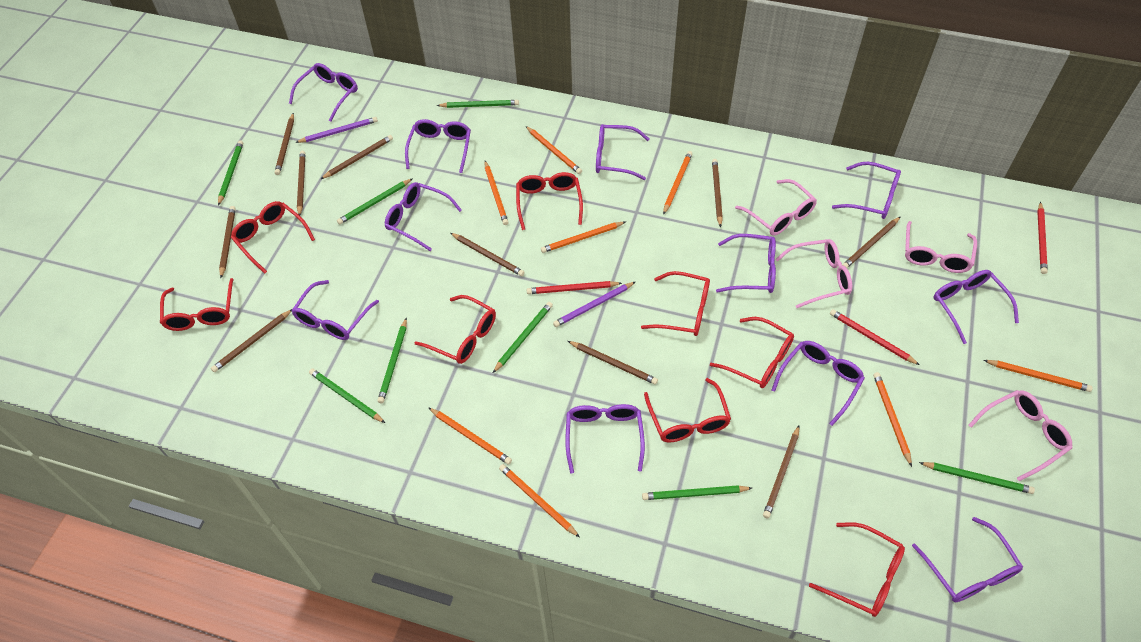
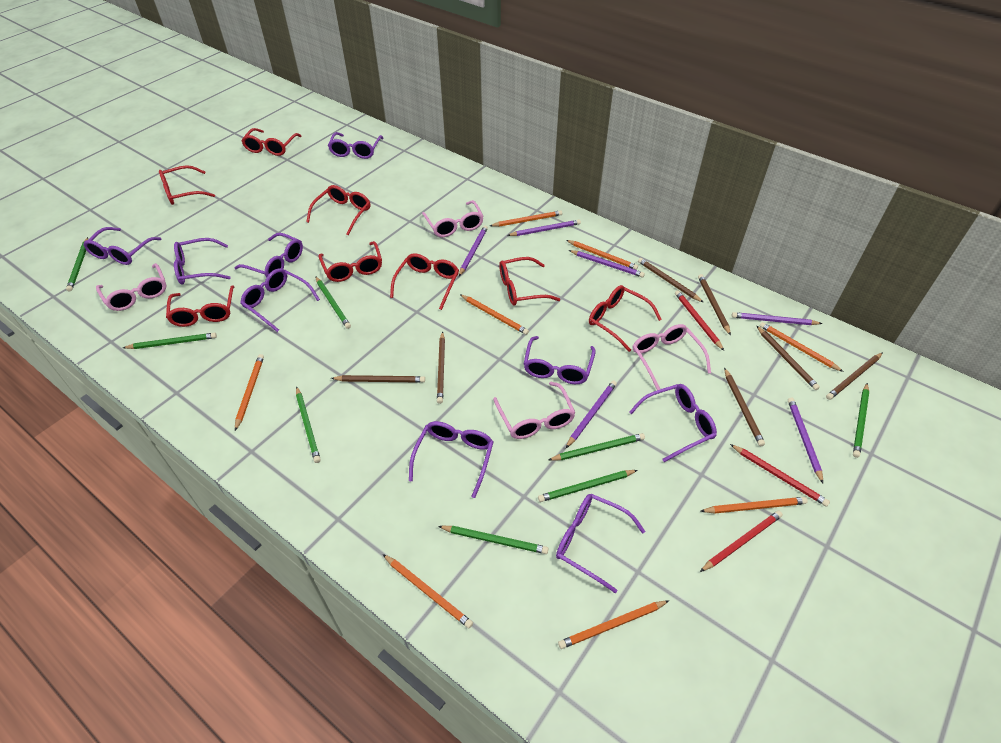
brown pencil: [211,309,292,372] [219,206,236,278] [274,113,294,175] [297,151,305,215] [321,135,393,179] [451,233,525,276] [568,341,658,385] [712,159,723,227] [763,426,799,518] [842,216,901,268] = 10 -> [331,375,425,383] [437,331,445,404] [638,258,704,303] [698,274,731,336] [724,368,765,446] [757,326,820,390] [826,352,883,400] = 7
purple glasses: [289,63,358,122] [291,280,379,340] [385,182,462,251] [405,119,471,173] [565,404,645,474] [596,124,649,180] [716,234,776,293] [771,341,865,426] [832,162,901,219] [912,517,1023,602] [933,270,1019,344] = 11 -> [83,227,161,265] [174,238,231,284] [234,233,303,278] [240,268,320,332] [328,132,384,159] [409,421,493,498] [524,336,596,384] [556,494,645,593] [629,384,717,462] = 9
purple pencil: [295,117,378,143] [553,282,635,327] = 2 -> [459,226,488,276] [507,220,581,236] [566,380,617,448] [569,250,645,278] [732,312,822,325] [788,398,823,483] = 6

